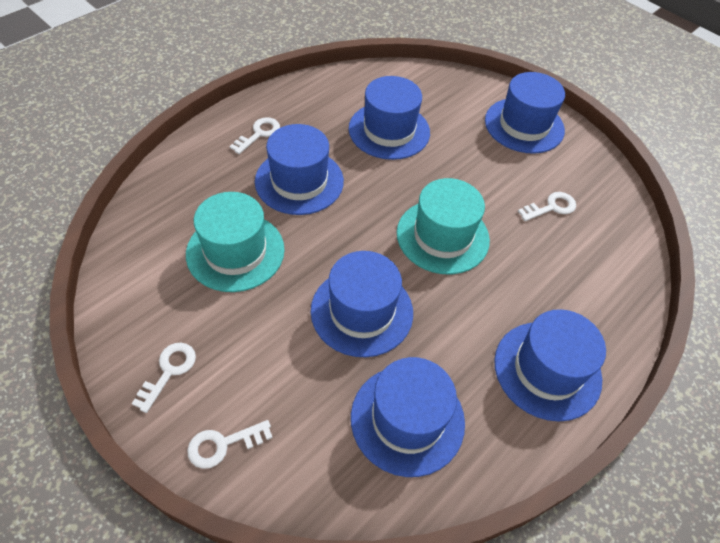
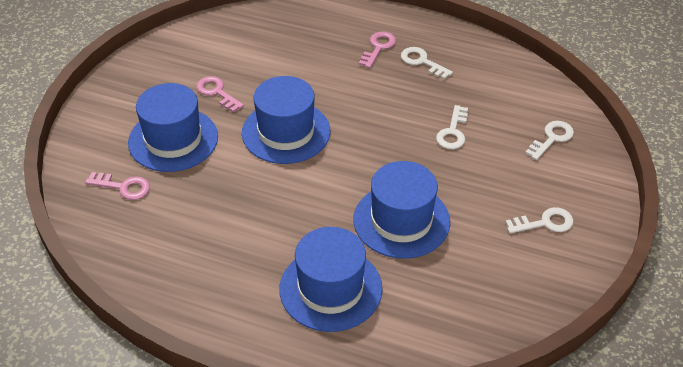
blue hat: [255,124,344,215] [311,251,413,357] [349,76,430,160] [351,357,465,477] [485,72,565,154] [494,309,606,422] = 6 -> [128,83,218,172] [242,76,330,164] [279,227,382,332] [353,161,450,259] = 4
pink key: none = 0 -> [85,172,150,200] [196,76,244,112] [359,31,396,68] = 3
turquoise hat: [186,192,285,292] [397,178,490,274] = 2 -> none = 0

